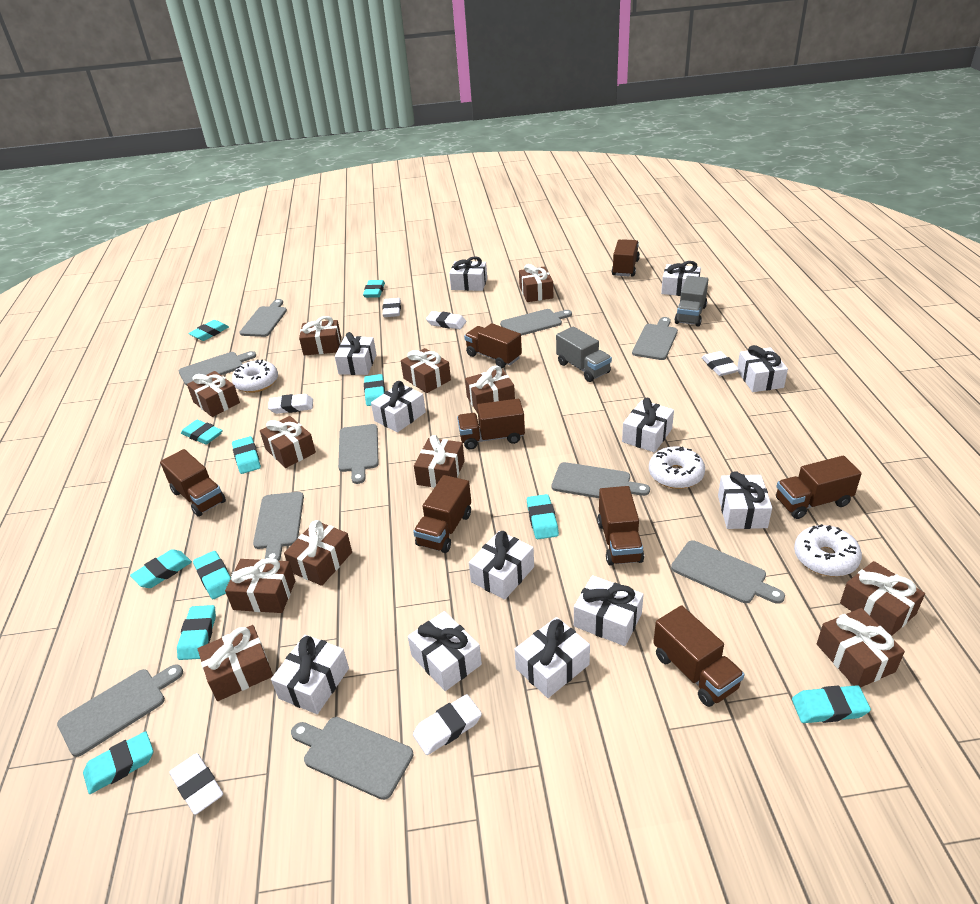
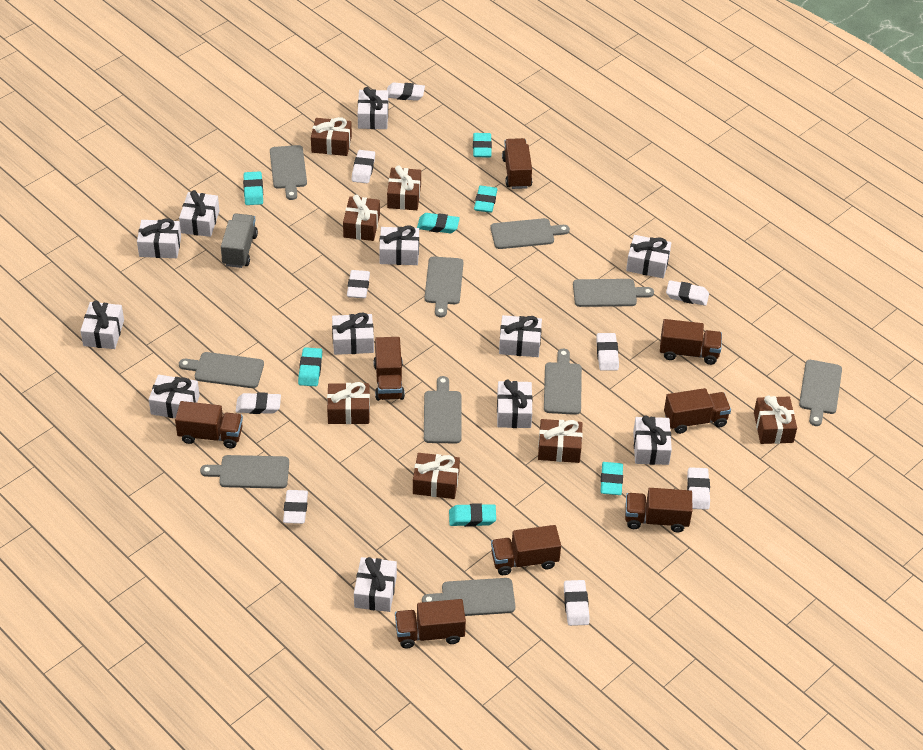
brown gift: [187,371,240,417] [198,625,273,701] [225,558,295,613] [260,416,316,468] [284,520,352,586] [299,316,341,355] [401,348,451,393] [414,435,465,488] [465,365,515,413] [519,264,553,302] [817,608,905,688] [840,561,925,636] = 12 -> [311,117,352,156] [327,382,370,424] [343,195,380,241] [387,165,421,210] [413,453,460,499] [538,419,583,463] [754,395,797,444] = 7
grey truck: [556,326,612,382] [674,276,709,327] = 2 -> [221,213,258,268] = 1
turquoise eraser: [83,731,153,794] [130,549,192,588] [177,605,216,660] [181,420,223,445] [188,320,229,341] [193,551,231,599] [232,436,261,474] [363,280,385,298] [364,374,385,406] [527,494,559,539] [792,685,871,723] = 11 -> [243,171,263,205] [298,347,322,386] [417,213,460,233] [449,503,496,527] [473,133,492,157] [474,186,497,213] [601,462,623,495] = 7
white donut: [232,359,278,393] [649,446,705,489] [794,524,862,577] = 3 -> none = 0
white eraser: [169,753,223,815] [268,394,313,414] [382,298,401,317] [413,694,482,755] [426,311,466,329] [702,351,739,376] = 6 -> [236,392,281,414] [283,490,308,524] [347,270,370,298] [351,150,375,183] [387,82,425,101] [564,580,589,626] [596,333,619,371] [666,280,709,306] [687,467,710,510] = 9

